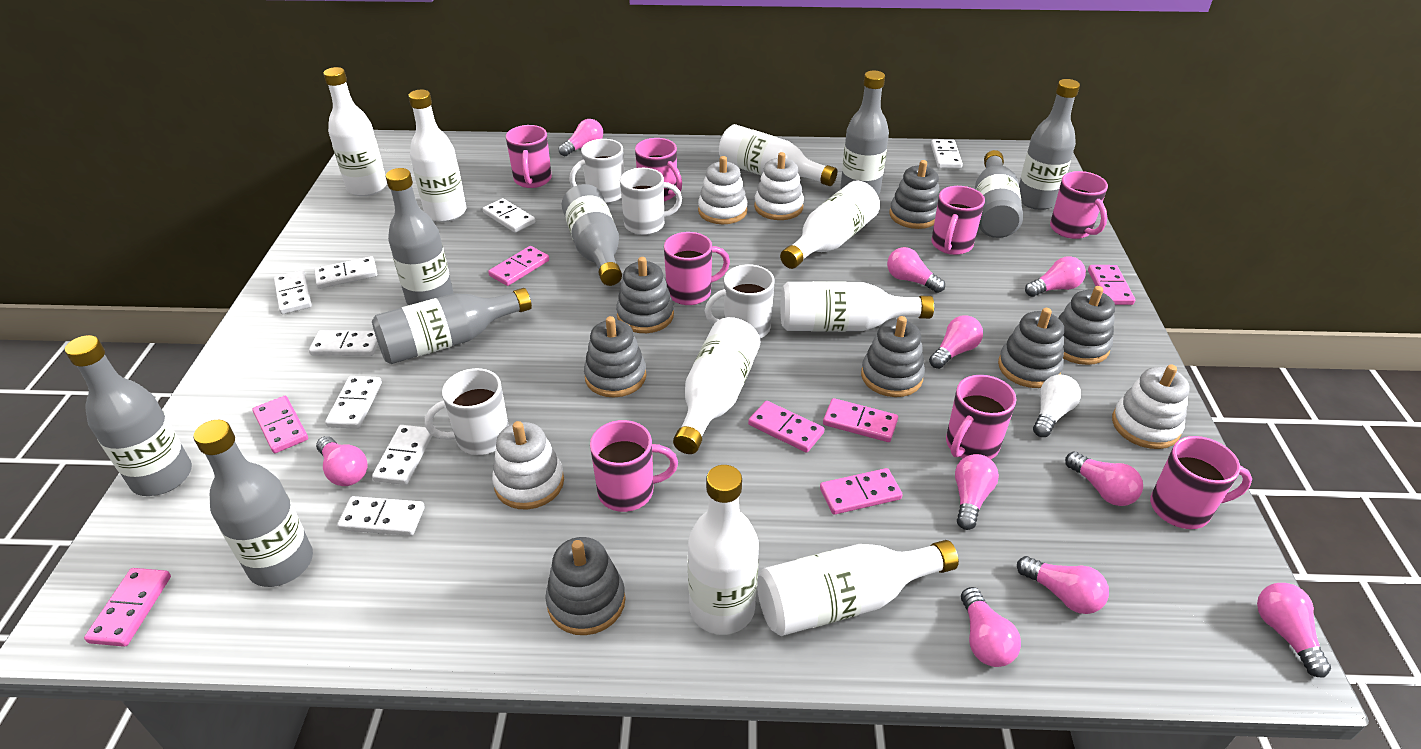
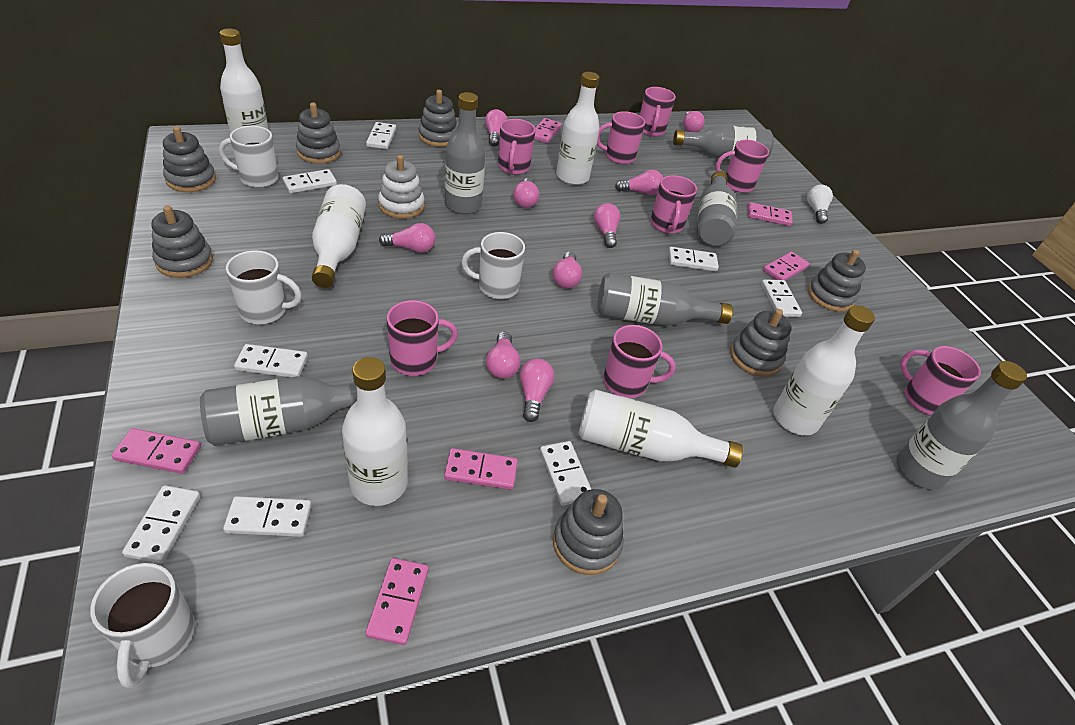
grey bottle: [65,335,192,496] [193,420,313,587] [372,288,532,364] [385,168,453,305] [562,184,622,286] [840,71,889,195] [975,150,1023,238] [1019,79,1080,210] = 8 -> [200,376,357,446] [445,92,486,214] [597,273,733,326] [673,125,774,159] [697,171,737,247] [896,361,1027,490] = 6
pink domino: [84,568,171,647] [253,396,308,453] [488,246,549,286] [748,401,824,453] [820,468,903,515] [823,398,898,442] [1088,265,1135,305] = 7 -> [112,428,201,474] [365,558,429,645] [444,448,518,490] [534,118,562,143] [748,202,793,226] [763,252,810,281] = 6
pink light bulb: [316,436,368,486] [559,119,603,156] [887,247,945,293] [929,315,983,369] [955,454,999,530] [961,587,1021,667] [1017,556,1109,614] [1025,256,1086,297] [1065,451,1143,506] [1257,583,1331,678] = 10 -> [379,223,435,253] [485,109,508,146] [486,331,520,379] [513,178,539,208] [520,359,555,422] [553,252,582,288] [594,203,620,248] [615,170,663,195] [683,111,705,132] = 9
white bottle: [323,67,387,196] [408,90,466,222] [673,317,760,454] [688,465,759,635] [719,124,837,186] [757,540,959,636] [780,180,880,269] [780,281,934,332] = 8 -> [220,29,268,134] [312,184,366,288] [342,357,408,506] [556,72,600,185] [578,389,743,468] [773,305,875,436] = 6
white stacking toy: [492,421,564,509] [698,156,748,224] [754,152,804,220] [1112,365,1190,449] = 4 -> [378,155,424,219] = 1

